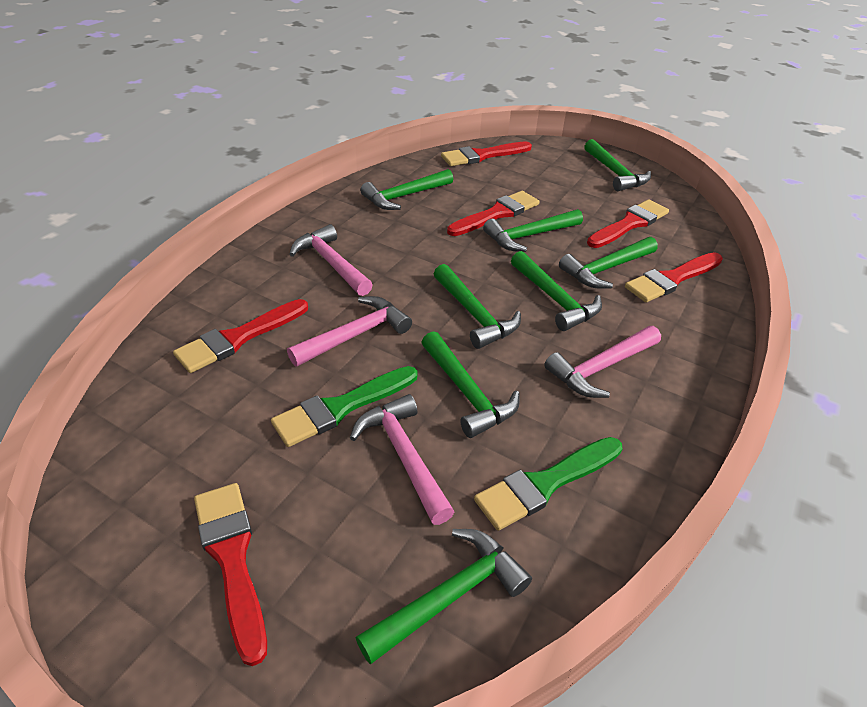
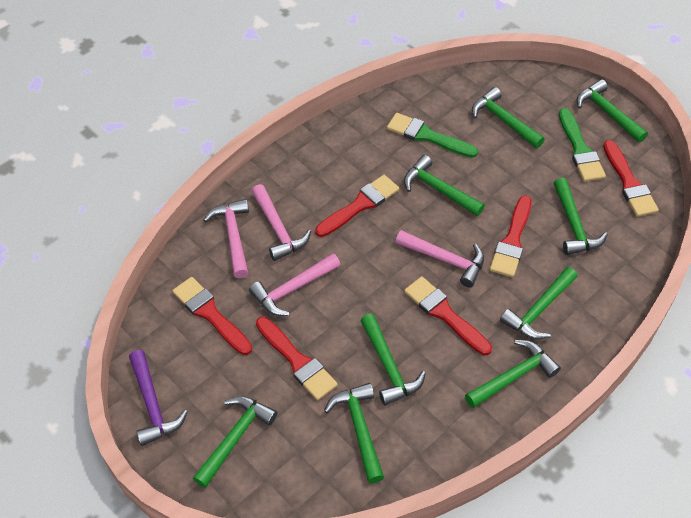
green hammer: [356,529,532,665] [360,169,453,210] [421,331,520,438] [434,264,521,349] [483,209,583,252] [511,251,602,331] [559,237,658,289] [584,139,651,191] = 8 -> [193,396,277,488] [324,383,384,483] [360,314,426,406] [404,155,485,216] [465,340,561,408] [472,87,545,148] [500,267,577,340] [554,178,608,255] [577,79,648,142] = 9
purple hammer: none = 0 -> [129,350,187,446] = 1

